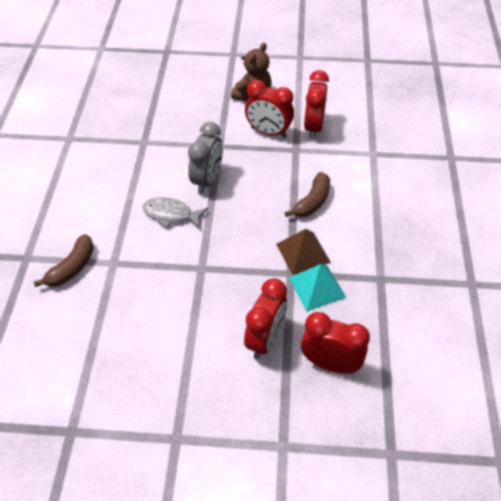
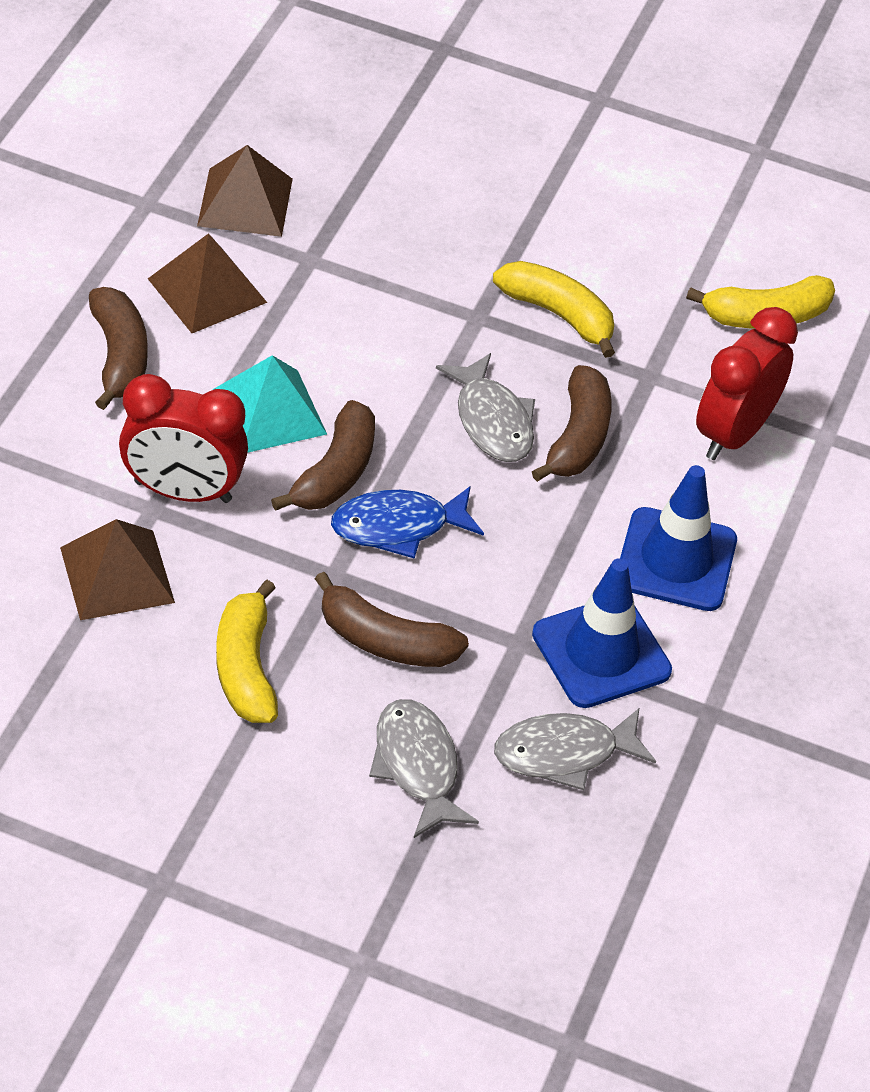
blue fish: none = 0 -> [331,486,484,559] = 1
blue traffic cone: none = 0 -> [532,558,672,708] [620,465,737,611] = 2
brown banana: [33,234,94,287] [284,172,330,217] = 2 -> [89,287,147,410] [271,400,375,511] [315,572,469,667] [532,365,612,482] = 4
brown pyramid: [276,229,331,275] = 1 -> [60,519,175,620] [148,233,267,333] [197,145,293,237] = 3
brown teddy bear: [231,43,272,101] = 1 -> none = 0
grey clock: [188,122,223,194] = 1 -> none = 0
grey fish: [143,197,208,228] = 1 -> [369,699,479,838] [436,353,535,462] [494,708,656,790] = 3
red clock: [244,278,287,359] [245,80,294,138] [301,312,370,374] [304,70,329,139] = 4 -> [119,374,248,503] [696,307,798,460] = 2
yellow banana: none = 0 -> [216,580,278,723] [493,261,615,358] [686,275,835,329] = 3

